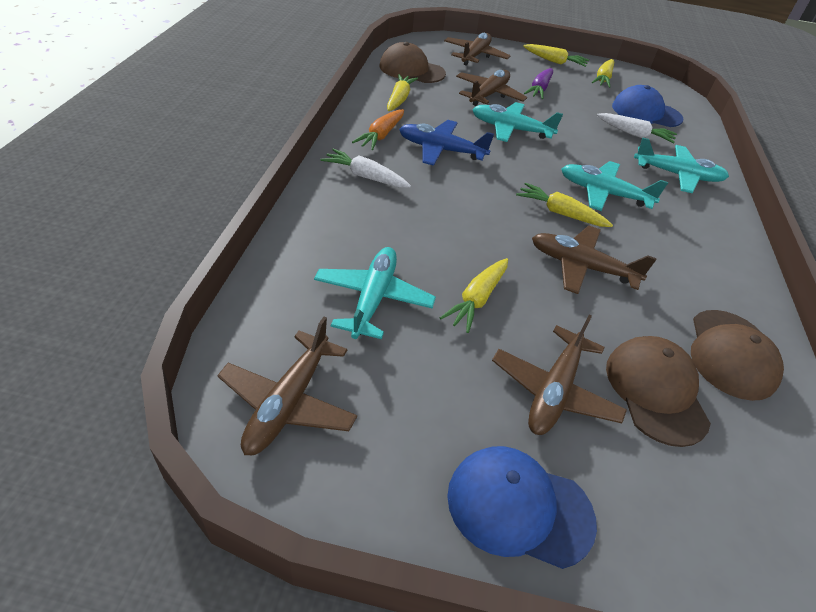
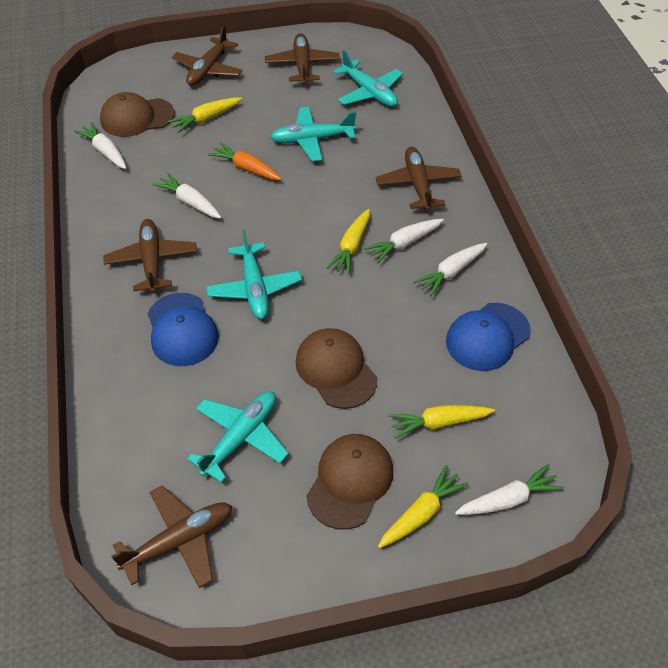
blue plane: [399,120,494,166] = 1 -> none = 0
purple carrot: [524,68,553,99] = 1 -> none = 0
white carrot: [320,148,411,188] [597,113,677,144] = 2 -> [74,122,127,169] [152,173,221,219] [364,219,444,263] [414,243,487,296] [455,464,564,515] = 5
yellow carrot: [387,74,418,111] [440,258,508,333] [516,183,613,227] [523,44,589,67] [592,59,614,88] = 5 -> [168,98,242,133] [327,209,370,275] [378,465,468,548] [388,405,495,439] = 4

